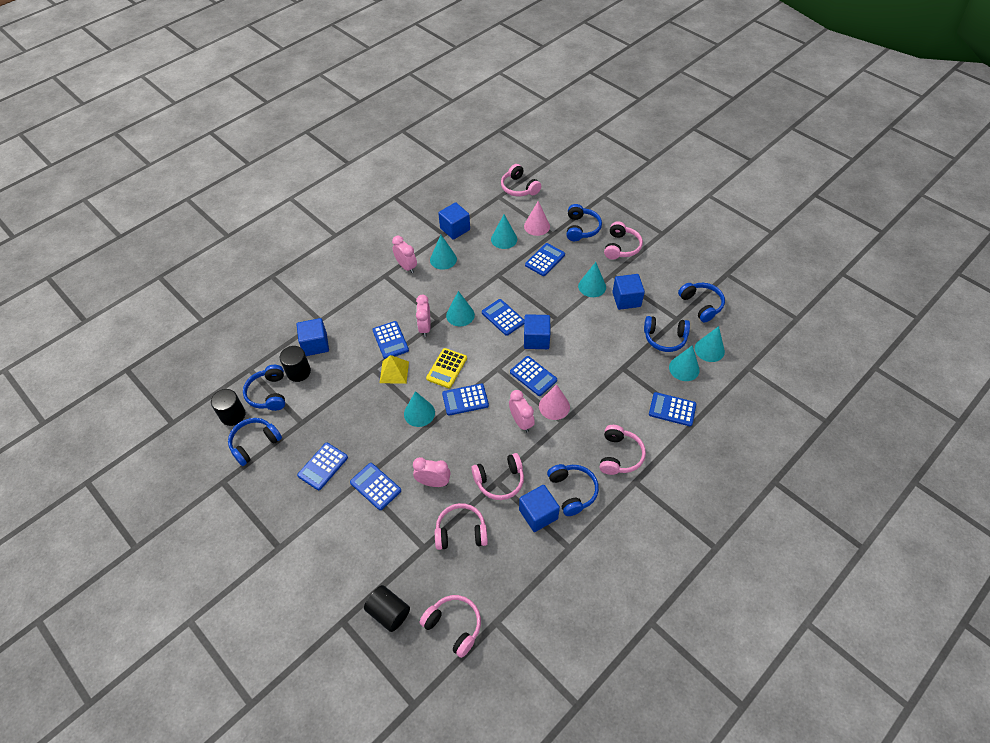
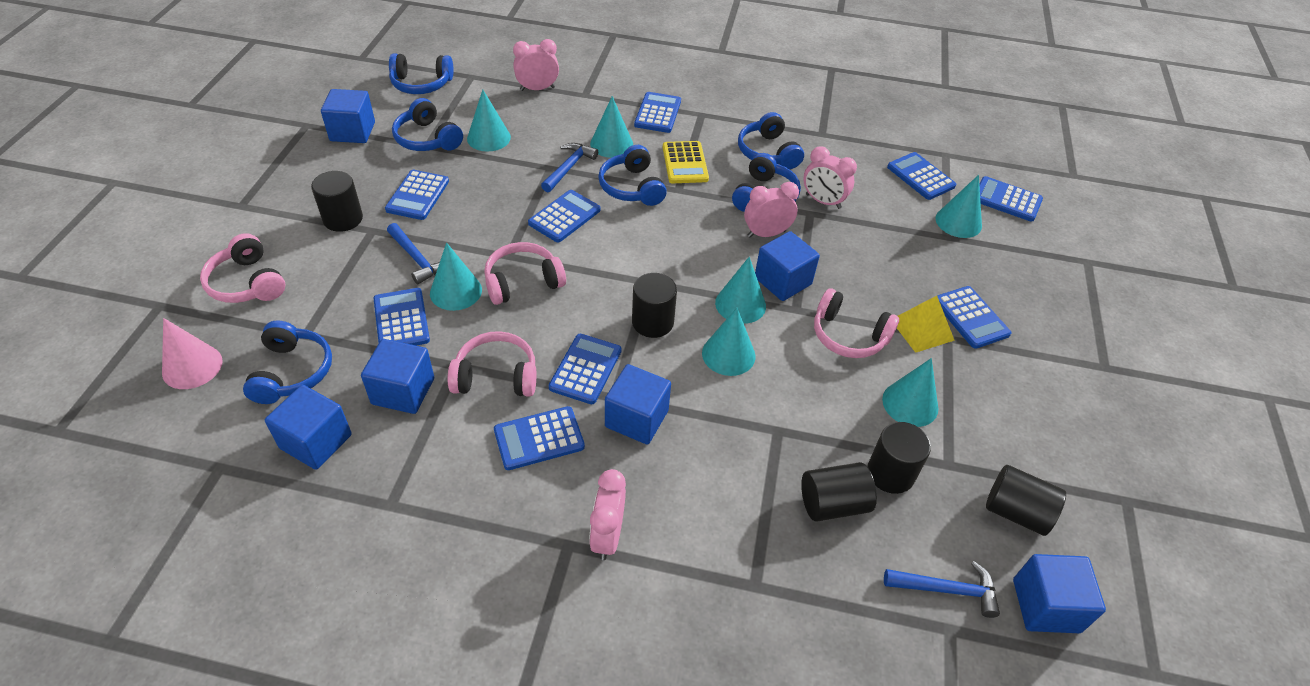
black cylinder: [211,389,246,426] [280,346,311,382] [364,585,410,632] = 3 -> [311,171,363,232] [632,273,677,338] [801,462,877,522] [867,422,931,494] [986,465,1066,536] = 5
blue calculator: [297,443,348,490] [350,463,401,510] [372,321,409,359] [442,384,489,415] [482,299,524,336] [510,356,557,396] [525,243,565,276] [649,392,696,426] = 8 -> [373,288,430,346] [385,170,449,220] [494,406,585,470] [528,190,600,242] [549,334,622,404] [634,92,681,133] [887,152,956,200] [937,286,1011,349] [979,176,1043,222] = 9
blue cube: [296,318,329,356] [438,202,470,240] [519,485,560,532] [524,314,550,349] [613,274,645,310] = 5 -> [265,385,352,470] [321,89,375,143] [361,339,434,414] [605,364,671,444] [755,231,820,301] [1013,554,1106,633] = 6
blue hammer: none = 0 -> [387,223,440,284] [541,143,598,192] [884,561,1000,618] = 3
pink cone: [524,201,550,236] [539,384,570,420] = 2 -> [162,318,223,389] = 1
pink headphones: [420,595,481,658] [435,503,488,550] [471,453,524,500] [501,164,541,196] [600,425,646,475] [604,221,643,259] = 6 -> [200,233,285,303] [448,331,536,397] [484,242,566,305] [814,288,899,358] = 4

